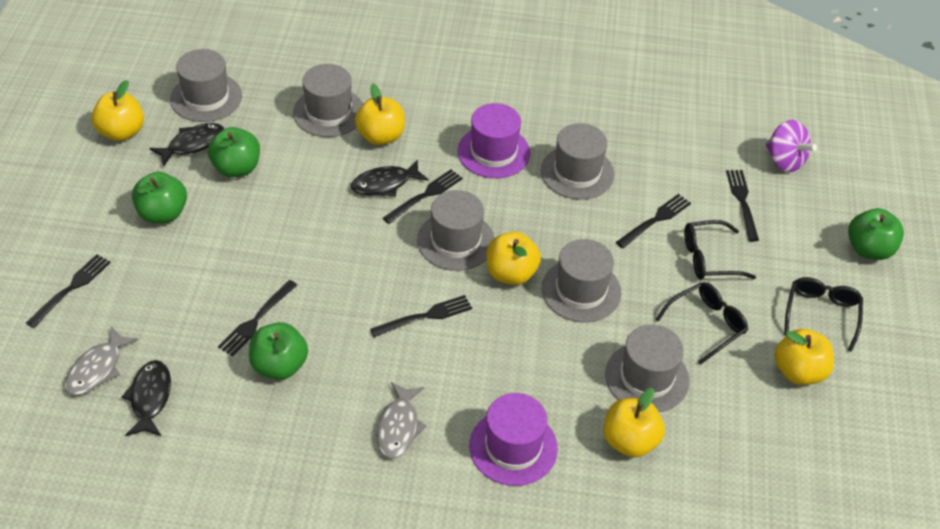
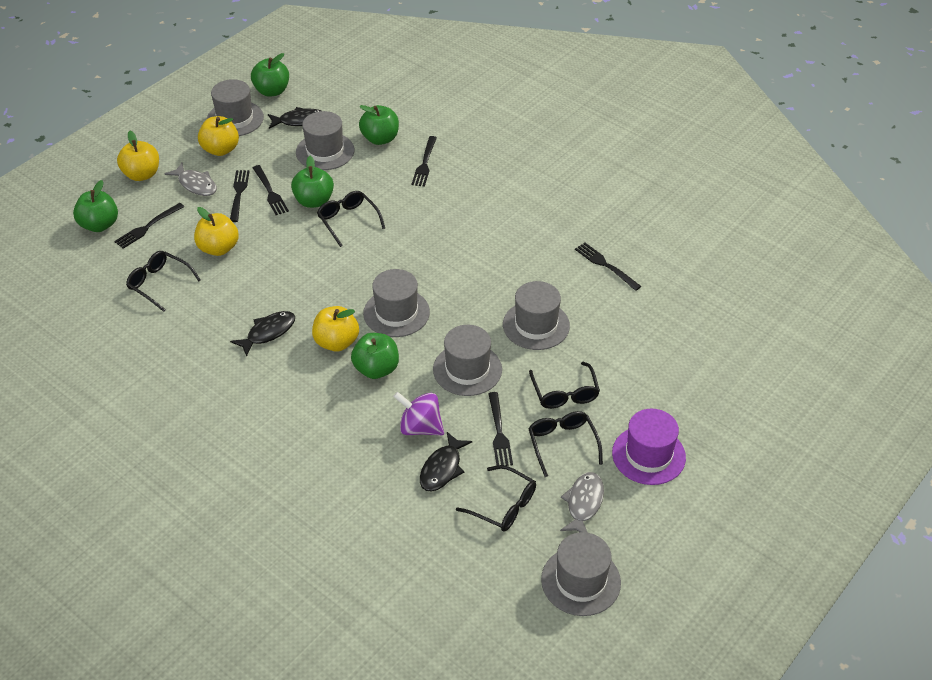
black glasses: [655,282,748,365] [684,220,756,279] [784,277,863,352] = 3 -> [126,251,201,312] [317,191,385,247] [456,465,536,532] [528,411,603,477] [529,362,600,409] = 5
green apple: [132,172,187,224] [208,127,260,178] [249,322,308,380] [848,208,904,260] = 4 -> [73,180,118,232] [251,53,289,97] [291,156,334,208] [351,333,399,379] [359,105,399,145] = 5
purple hat: [458,103,530,178] [469,393,558,486] = 2 -> [612,409,686,485] = 1
yellow apple: [91,80,144,141] [355,84,405,145] [486,232,541,285] [603,388,665,457] [774,329,834,385] = 5 -> [117,131,159,181] [194,207,239,256] [198,116,239,156] [312,306,359,352] = 4

